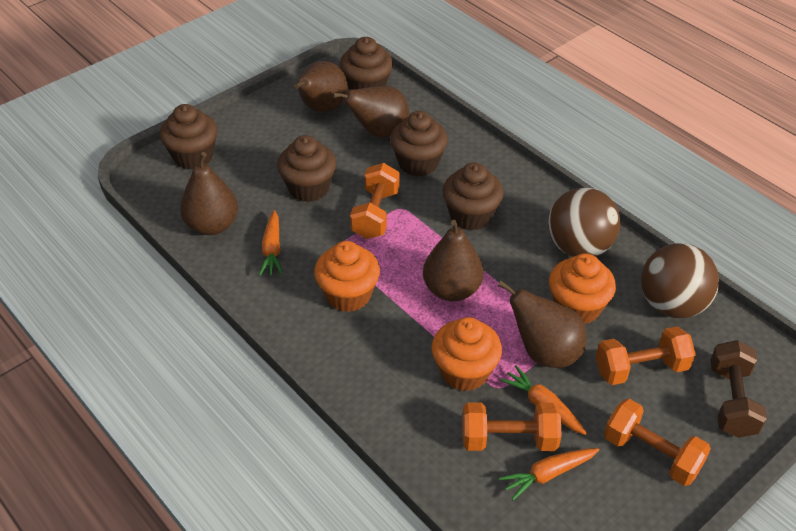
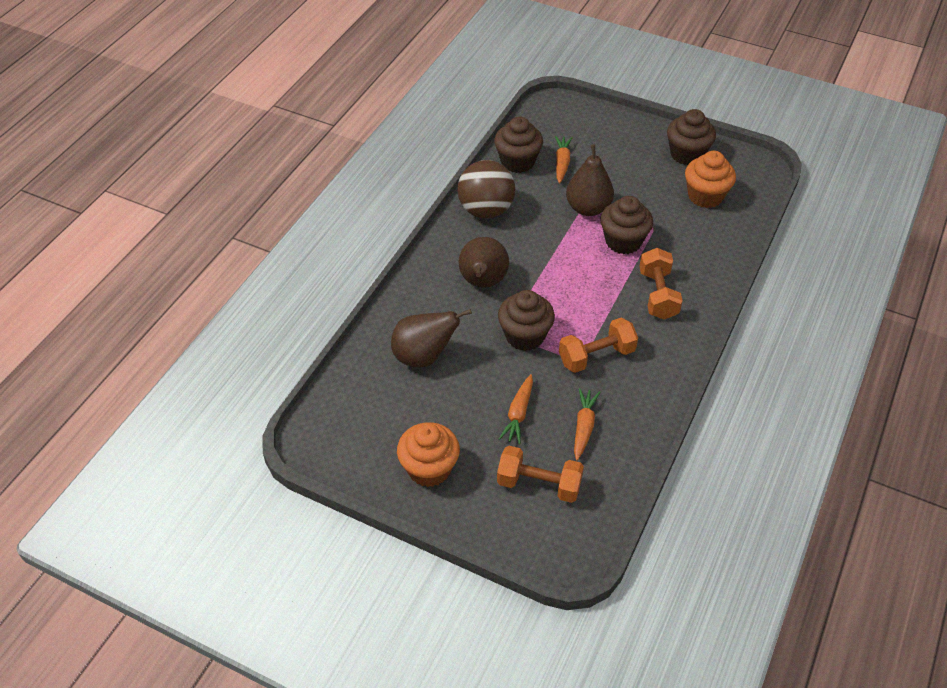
brown ball: [548,187,620,257] [641,243,719,318] = 2 -> [457,160,515,219] = 1
brown cupcake: [160,104,217,170] [277,135,336,202] [340,37,393,90] [390,111,448,176] [442,163,504,230] = 5 -> [494,117,543,173] [498,290,555,351] [601,196,653,254] [667,109,716,165] = 4
brown dumbbell: [710,340,767,438] = 1 -> none = 0
brown pear: [180,152,238,235] [294,61,348,112] [332,86,409,137] [423,220,484,301] [498,281,586,368] = 5 -> [391,309,472,367] [459,237,509,288] [566,144,614,216] = 3
orange cupcake: [314,241,380,312] [432,317,502,391] [549,253,616,324] = 3 -> [397,422,460,487] [685,151,736,208] = 2
orange dumbbell: [350,163,400,239] [462,402,561,451] [596,327,696,385] [604,399,711,486] = 4 -> [497,446,584,503] [559,318,638,373] [639,248,683,319] = 3

